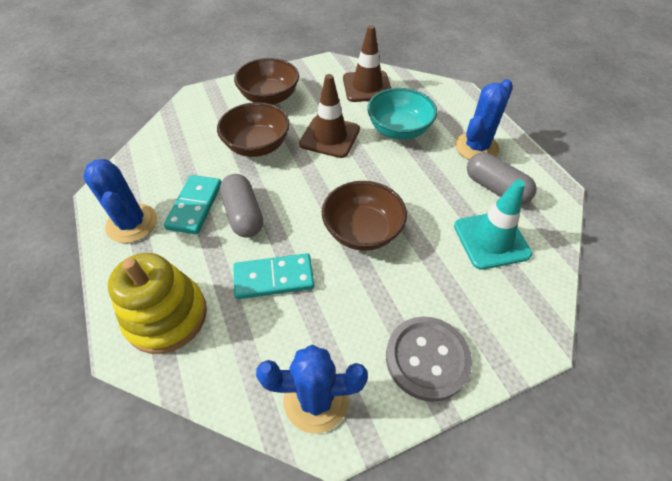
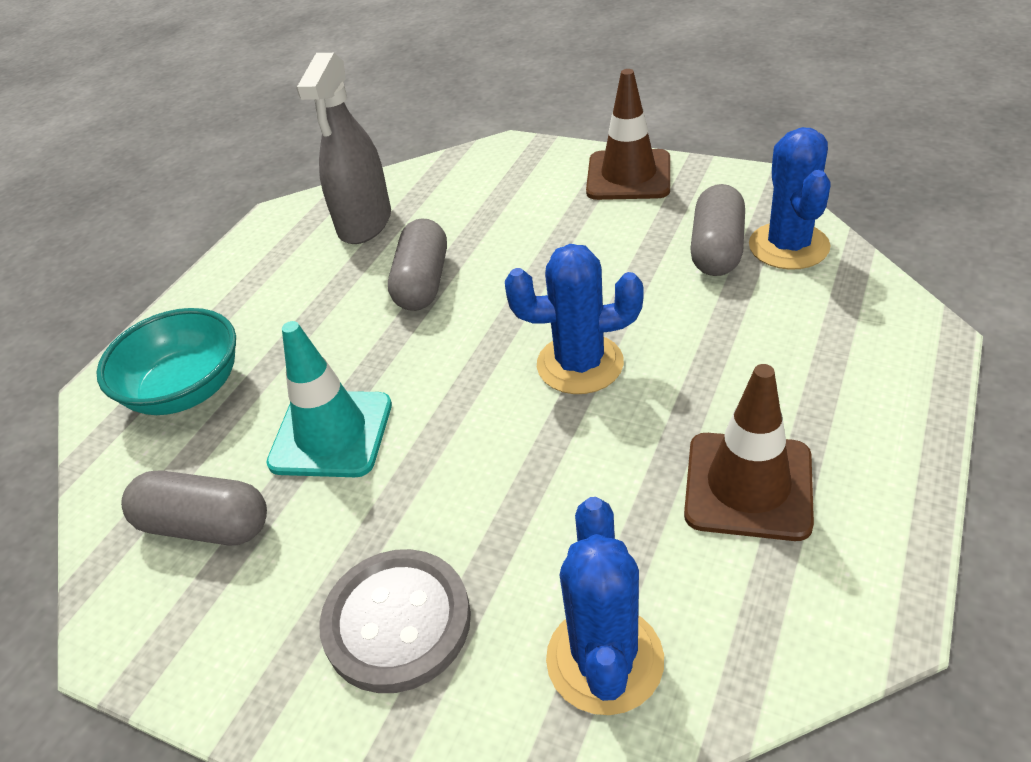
brown bowl: [217,102,290,157] [234,58,299,105] [322,181,407,251] = 3 -> none = 0
grey capsule: [220,174,263,238] [467,153,537,205] = 2 -> [121,470,267,545] [388,218,447,311] [690,184,745,276] = 3
grey spray bottle: none = 0 -> [296,53,391,244] = 1
turquoise domino: [164,175,221,234] [233,253,314,299] = 2 -> none = 0
yellow stacking toy: [108,253,207,354] = 1 -> none = 0

